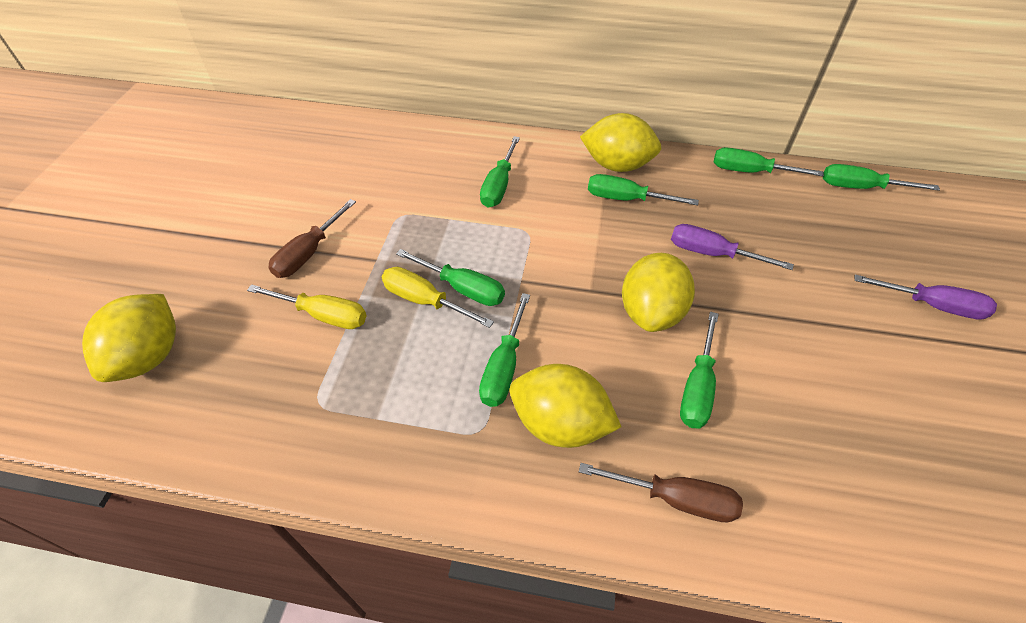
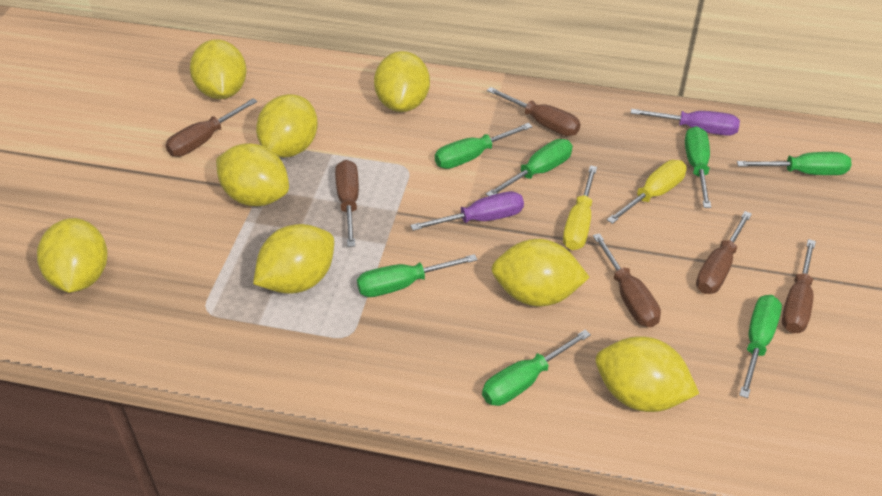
brown screwdriver: [268,199,356,278] [579,463,743,522] = 2 -> [165,98,257,157] [335,160,359,247] [487,87,581,136] [593,233,661,327] [696,211,752,294] [782,239,816,333] = 6
yellow lemon: [82,294,176,382] [510,364,621,448] [580,113,661,172] [622,253,695,332] = 4 -> [37,218,108,293] [190,39,247,99] [216,143,289,206] [253,224,334,294] [256,94,318,158] [374,51,430,112] [491,239,590,307] [596,336,699,412] = 8

